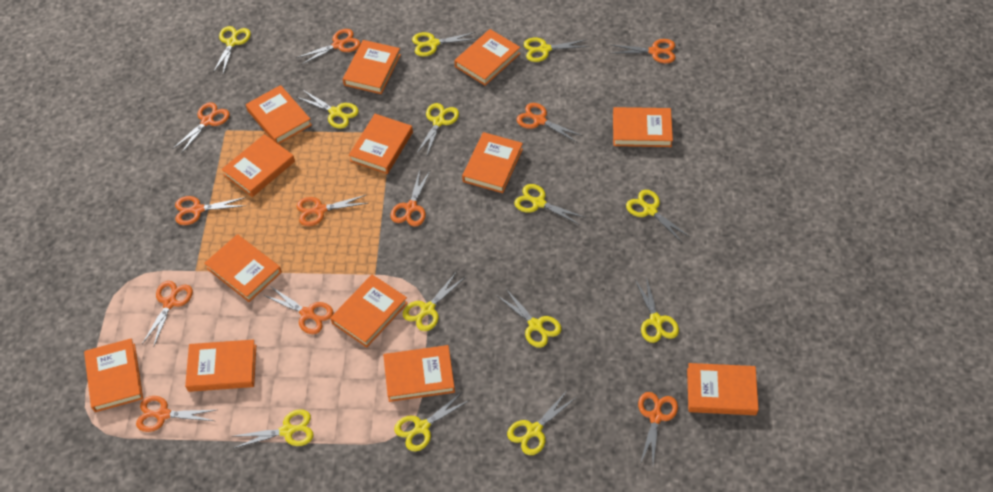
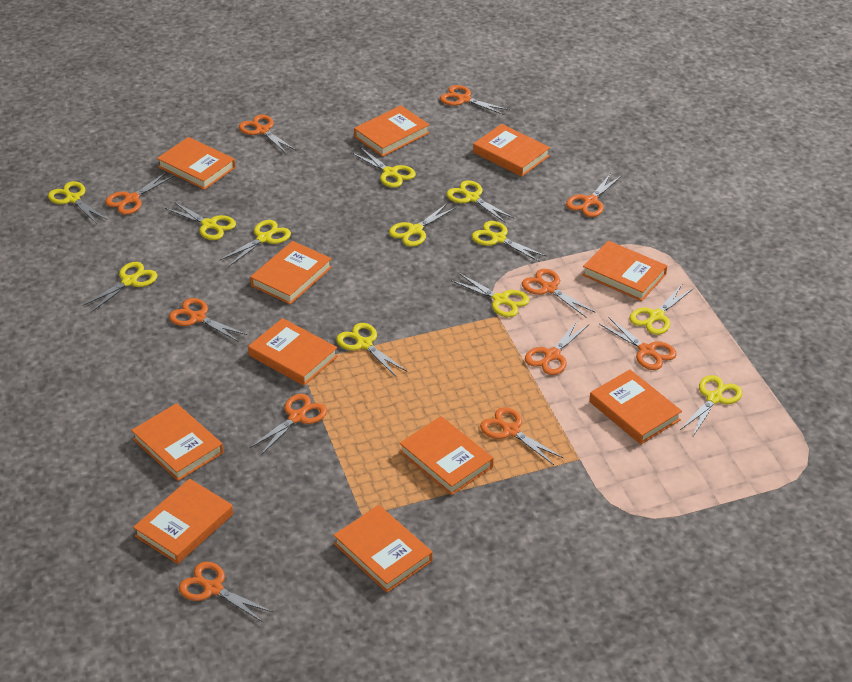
orange book: [84,338,143,412] [185,339,256,392] [204,234,282,302] [221,134,295,197] [246,85,312,144] [330,274,408,348] [343,40,401,94] [349,114,413,174] [383,345,455,402] [454,29,520,86] [462,132,523,193] [613,107,673,147] [687,363,759,415] = 13 -> [131,403,224,481] [133,479,233,564] [157,137,236,190] [248,318,338,386] [250,241,332,305] [333,505,433,593] [354,105,430,157] [399,416,494,495] [473,124,550,177] [582,241,667,301] [589,369,682,444] = 11
yellow scissors: [213,26,251,74] [234,409,314,448] [296,90,359,129] [394,391,470,451] [403,271,466,331] [412,32,476,57] [416,103,459,155] [496,288,561,348] [507,392,577,455] [514,184,584,225] [524,38,590,62] [626,190,690,242] [635,277,679,343] = 13 -> [48,181,108,224] [82,262,157,312] [165,201,236,240] [220,220,291,266] [336,323,407,377] [352,147,416,188] [389,203,457,247] [447,180,514,223] [451,273,529,317] [472,221,547,262] [629,285,694,335] [680,375,742,436] = 12

